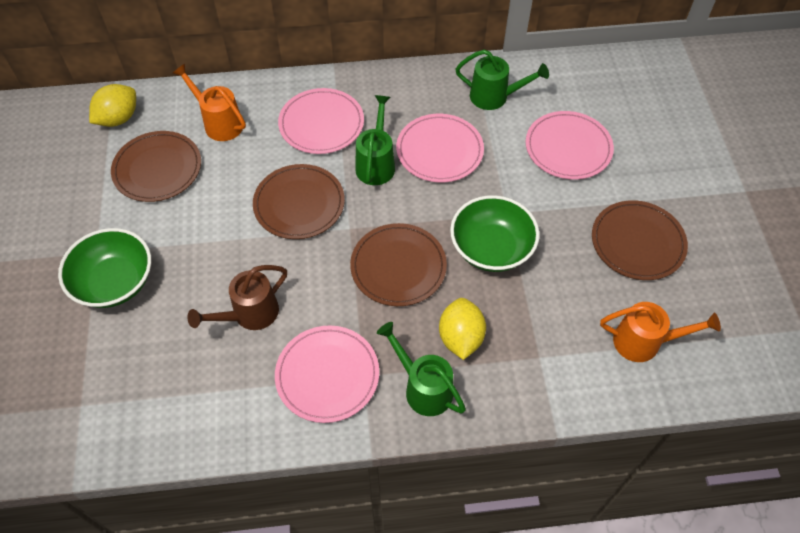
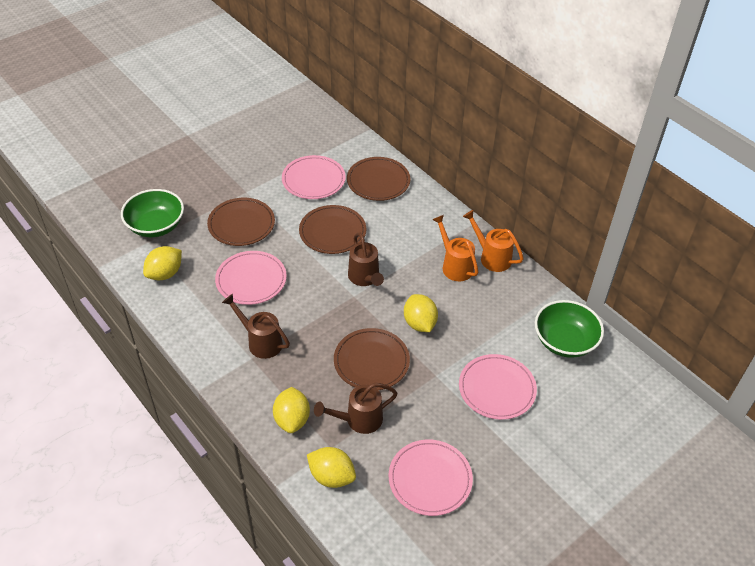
brown watering can: [187,265,287,330] = 1 -> [222,294,290,359] [314,383,398,434] [348,233,384,286] = 3
green watering can: [355,95,395,185] [377,322,466,416] [455,49,549,110] = 3 -> none = 0
yellow lemon: [89,84,136,127] [439,298,486,360] = 2 -> [143,246,182,280] [273,387,310,433] [307,447,356,488] [404,294,438,332] = 4

